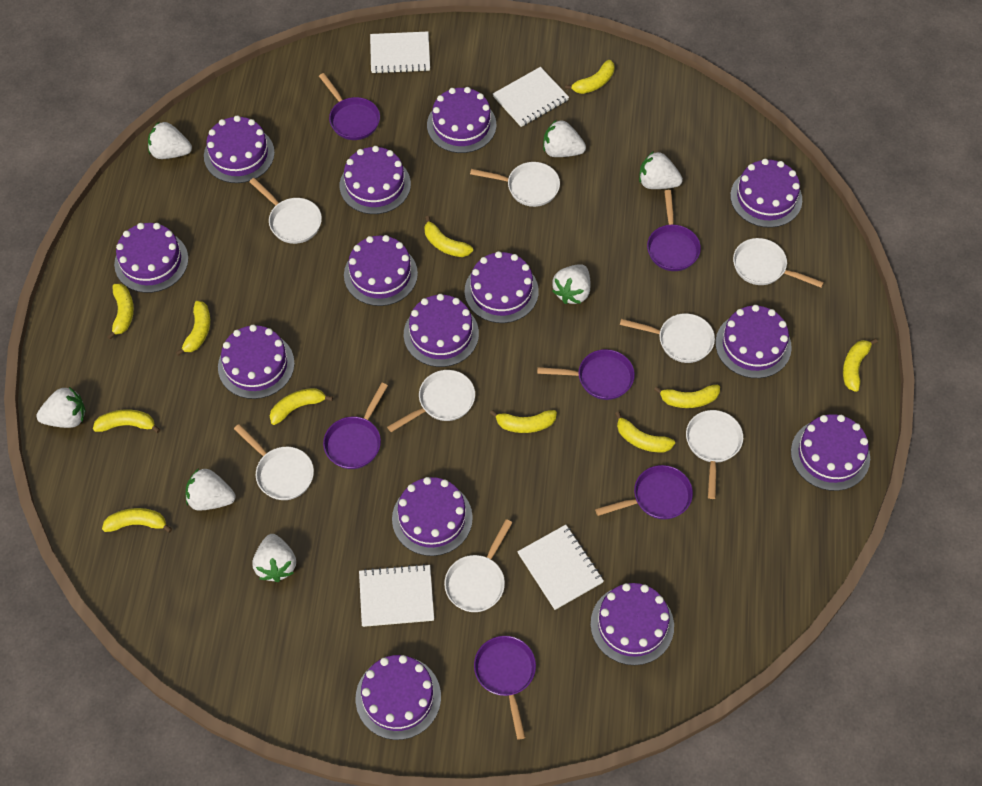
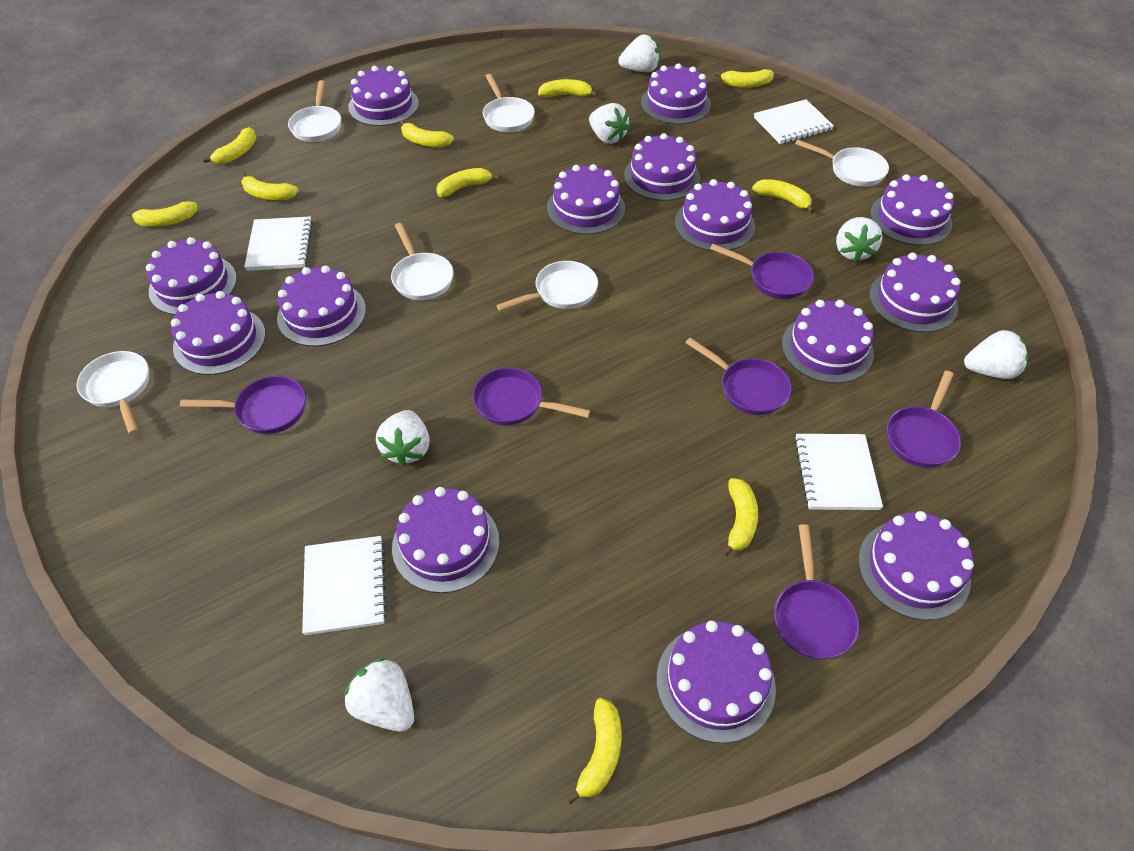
white pan: [234,424,314,500] [249,178,322,244] [387,370,475,432] [444,519,512,612] [470,162,560,207] [620,313,715,363] [686,410,743,499] [733,238,824,288] = 8 -> [77,351,149,435] [288,80,341,142] [391,223,454,300] [483,74,535,132] [496,261,598,311] [795,139,889,187] = 6
white strawberry: [36,387,86,428] [148,121,192,159] [186,468,236,511] [253,534,296,582] [543,120,586,157] [552,264,590,304] [639,151,683,189] = 7 -> [344,657,414,732] [376,410,430,466] [589,103,630,144] [618,34,660,72] [836,217,883,262] [964,330,1028,379] = 6
yellow banana: [93,409,160,433] [102,508,172,533] [107,284,134,340] [176,301,210,356] [270,388,333,425] [424,216,473,257] [490,410,557,433] [565,60,615,94] [615,411,675,452] [654,385,720,408] [843,338,878,392] = 11 -> [126,201,198,226] [203,127,256,164] [241,173,299,200] [400,120,454,147] [436,168,499,197] [538,79,598,98] [566,698,622,804] [715,69,774,87] [721,478,758,557] [752,179,815,213] = 10

